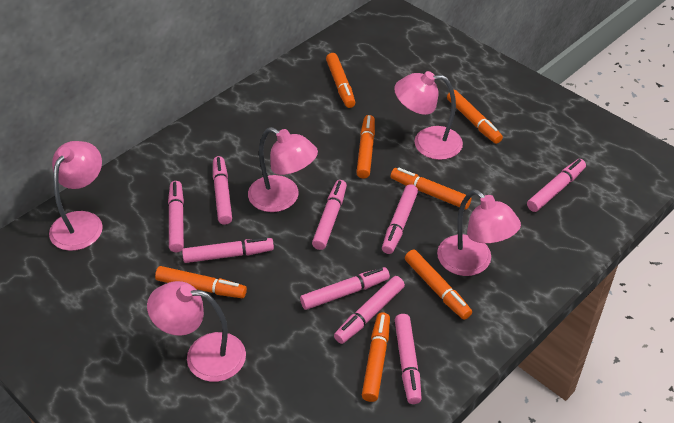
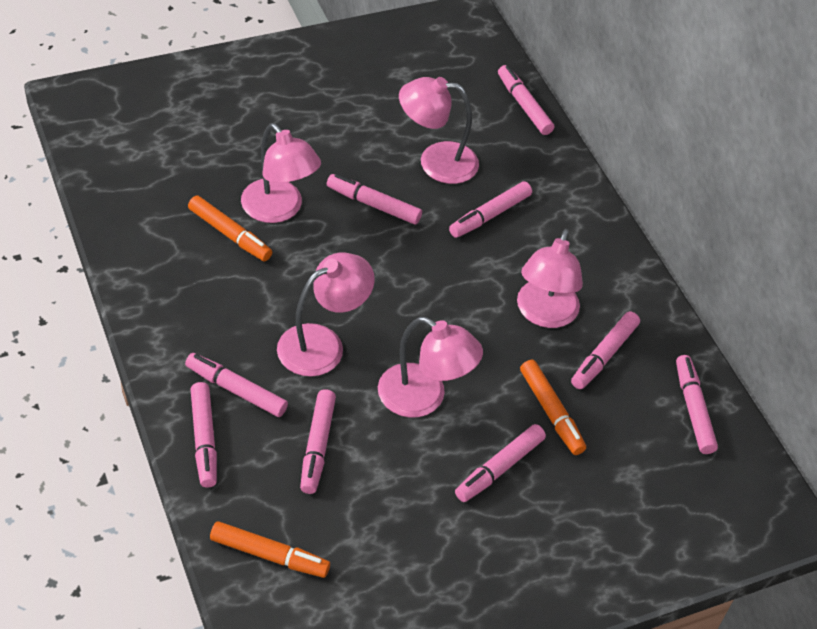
orange marker: [155,266,247,298] [326,53,355,108] [356,115,375,179] [362,312,390,402] [391,168,471,210] [405,250,472,320] [447,90,503,144] = 7 -> [188,195,272,261] [210,521,330,578] [520,360,586,455] = 3

